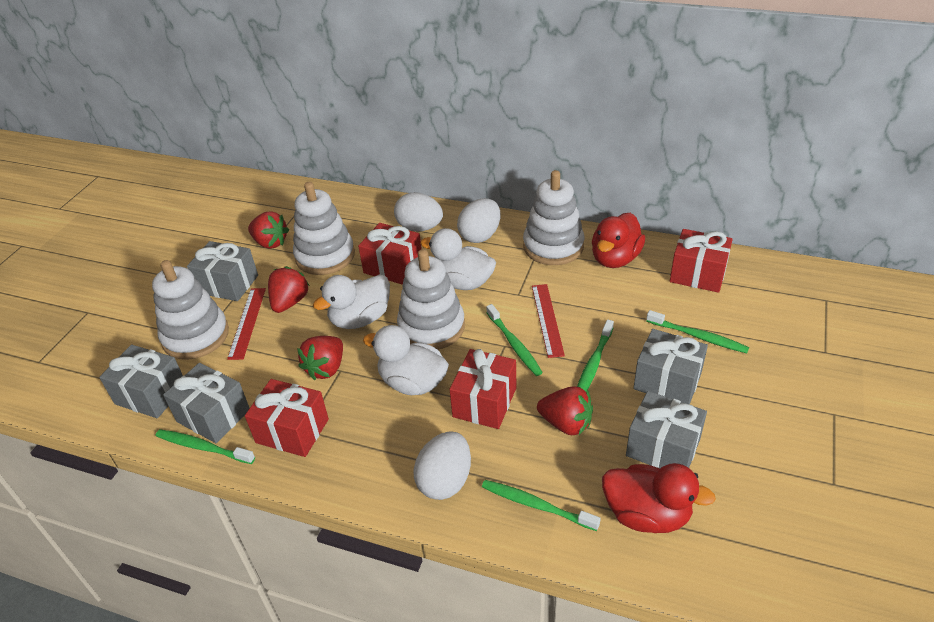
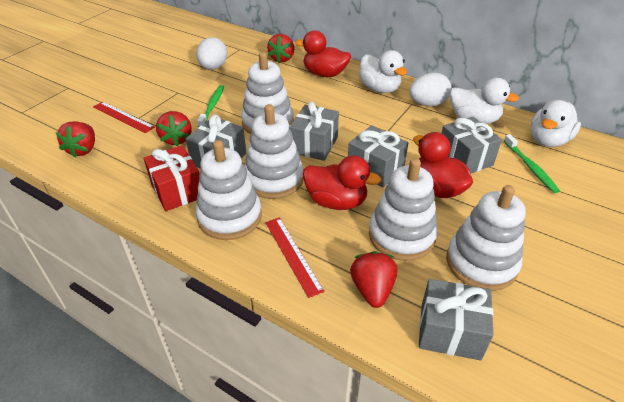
green toothbrush: [156,429,255,464] [482,480,601,531] [486,304,543,376] [577,320,614,392] [646,310,749,353] = 5 -> [197,85,224,127] [504,134,560,193] = 2
red duck: [592,213,645,268] [602,463,716,533] = 2 -> [295,30,351,77] [303,156,381,210] [413,132,473,198] = 3
red gift: [245,379,329,457] [358,223,422,285] [449,349,517,429] [670,229,733,293] = 4 -> [144,145,200,211] = 1
white egg: [394,192,443,231] [413,431,471,500] [457,198,500,243] = 3 -> [196,37,227,70] [409,72,452,106] = 2
white stacking toy: [152,260,229,360] [293,182,355,275] [397,249,465,350] [523,170,584,265] = 4 -> [196,140,262,240] [241,52,294,134] [245,104,304,199] [369,158,438,261] [446,185,526,291] = 5

